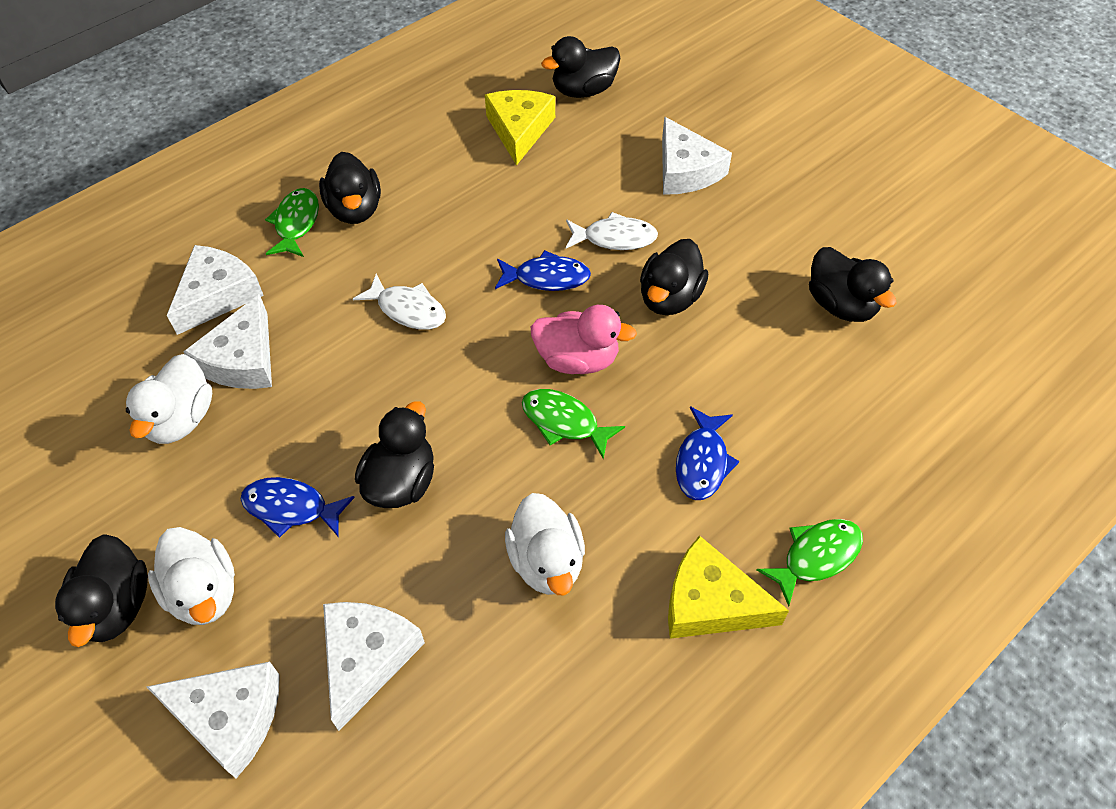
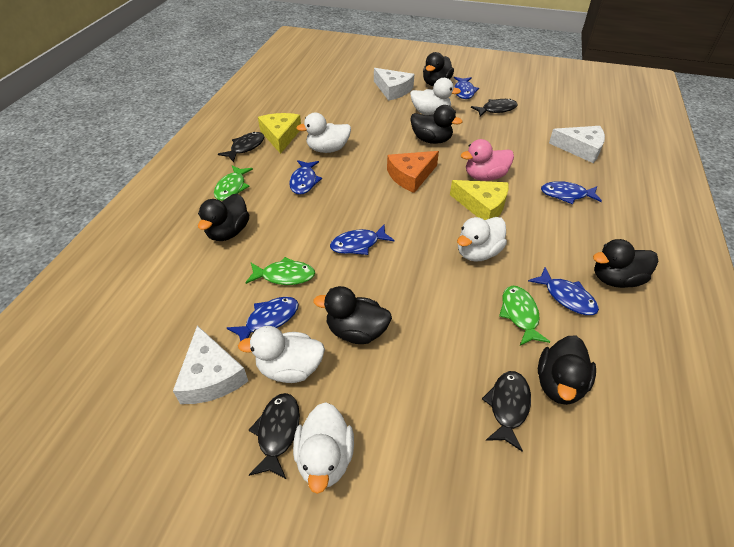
black fish: none = 0 -> [218,132,264,162] [249,393,300,479] [471,99,518,117] [482,371,531,451] = 4
blue fish: [240,477,355,538] [495,250,591,291] [676,406,739,500] = 3 -> [227,297,298,341] [289,160,322,195] [330,225,395,255] [454,77,479,99] [528,267,599,315] [541,181,602,204] = 6
orange cheese: none = 0 -> [387,151,439,193] = 1
white cheese: [147,662,280,778] [167,245,264,335] [183,294,272,389] [323,602,425,731] [662,117,732,195] = 5 -> [173,325,248,404] [374,68,414,101] [549,126,605,163] = 3
white duck: [126,354,212,444] [148,527,235,625] [505,493,585,596] = 3 -> [238,326,325,383] [293,402,354,494] [296,113,351,153] [410,78,461,115] [457,217,507,262] = 5
white fish: [353,274,446,330] [566,212,658,250] = 2 -> none = 0

